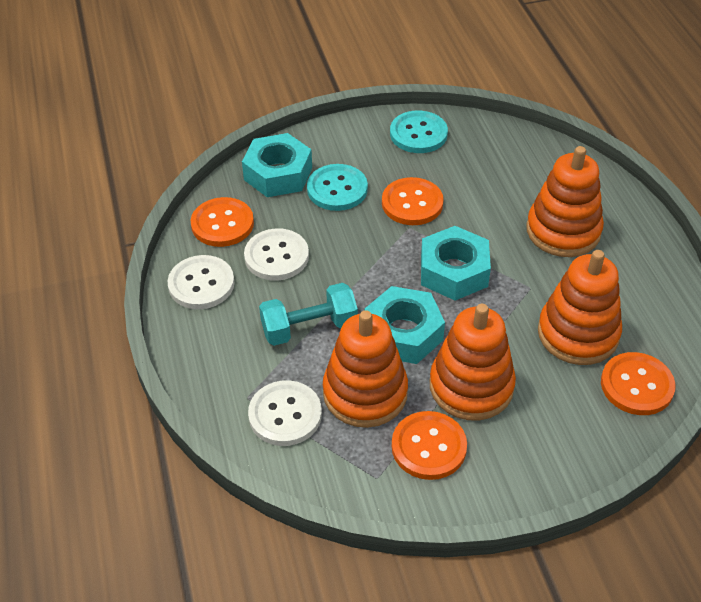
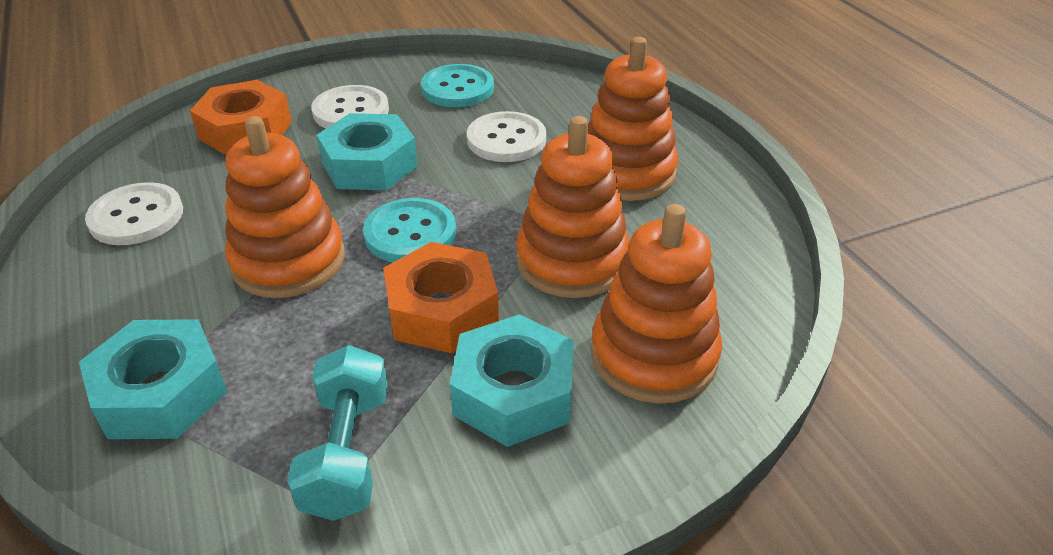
orange button: [190,197,254,247] [382,177,444,225] [392,411,467,480] [601,352,675,415] = 4 -> none = 0
orange nut: none = 0 -> [190,80,292,155] [383,242,499,353] = 2

